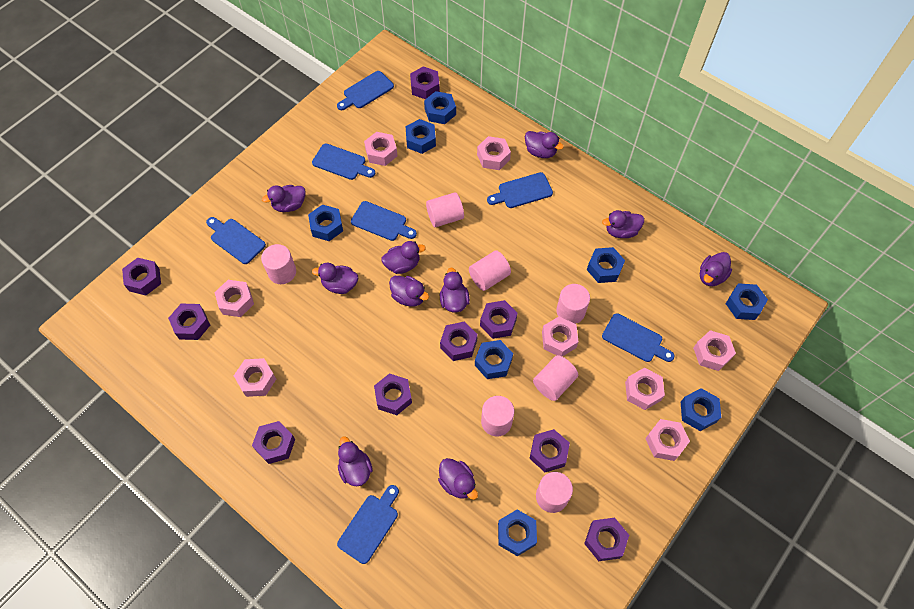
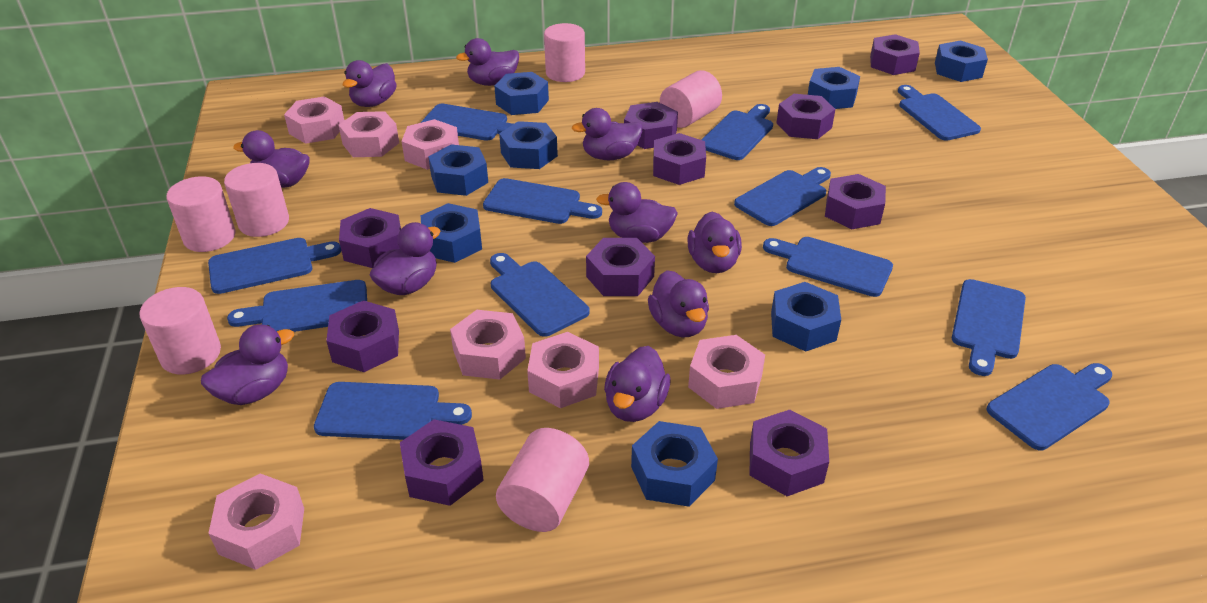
blue cutting board: [206,217,266,264] [312,144,375,180] [337,71,394,110] [337,485,399,564] [351,201,417,241] [487,172,553,208] [602,313,675,362] = 7 -> [208,238,341,294] [227,280,367,332] [314,382,472,440] [421,103,513,141] [483,178,602,224] [490,253,590,337] [701,104,773,160] [734,167,831,226] [763,237,893,297] [898,85,981,141] [952,279,1026,376] [987,363,1112,450] = 12
pink cylinder: [261,244,296,284] [426,192,464,227] [469,251,511,291] [481,396,514,437] [533,355,578,401] [536,472,573,513] [556,284,590,324] = 7 -> [140,287,221,375] [166,176,235,252] [224,163,289,237] [496,428,589,532] [544,23,585,82] [660,70,722,128] = 6
pink nut: [214,280,254,317] [234,358,276,397] [364,132,397,166] [477,136,511,170] [542,317,579,356] [625,368,665,410] [645,419,690,461] [693,330,736,371] = 8 -> [208,473,304,570] [284,96,344,144] [338,111,399,157] [402,119,459,170] [450,310,526,380] [527,332,599,408] [688,335,765,409] = 7
purple nut: [122,258,161,295] [168,304,210,340] [252,421,295,464] [374,373,412,415] [410,66,440,99] [440,322,478,361] [480,300,518,339] [529,429,570,472] [584,518,629,561] = 9 -> [326,300,399,372] [339,208,401,268] [400,419,484,506] [586,238,655,296] [624,102,678,149] [653,133,706,185] [749,410,829,496] [776,94,835,139] [825,174,886,229] [870,34,920,75] = 10

